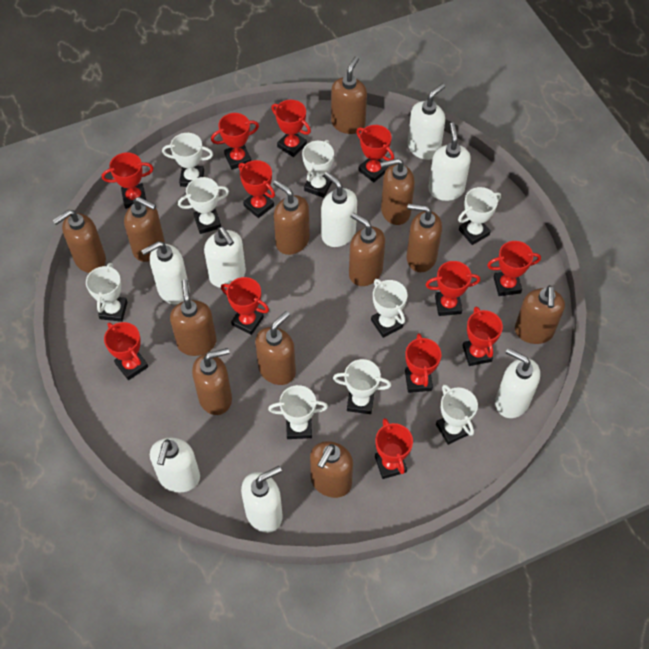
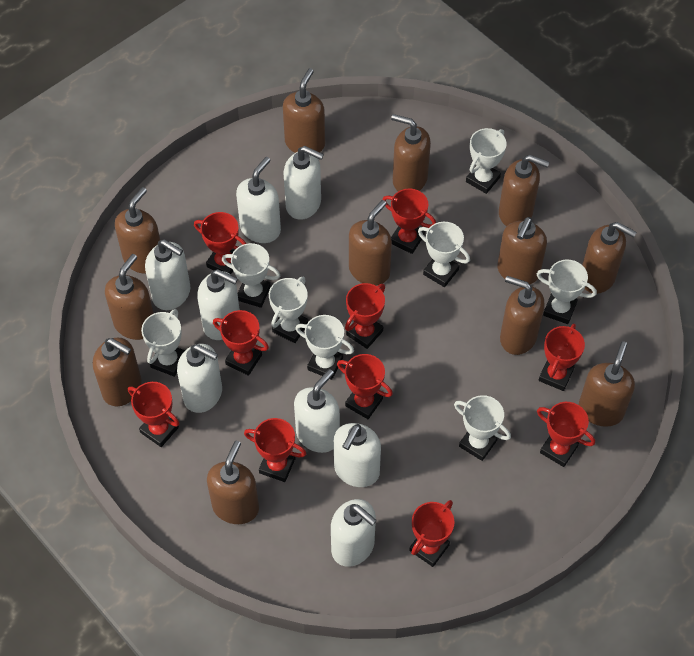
red trophy: [102,152,154,209] [104,322,148,380] [211,113,259,170] [221,277,269,335] [239,160,275,218] [271,100,311,157] [356,125,394,182] [375,418,413,479] [405,333,441,393] [425,261,480,316] [462,306,503,366] [487,241,541,296] = 12 -> [128,382,179,447] [194,212,247,274] [213,310,269,376] [244,418,306,482] [337,354,393,419] [345,283,385,349] [382,189,436,254] [409,500,454,567] [537,402,595,467] [539,323,585,391] = 10
white trophy: [86,263,127,322] [162,133,213,187] [178,177,229,234] [268,385,328,439] [302,140,334,198] [333,359,391,414] [371,279,407,338] [436,384,478,445] [458,187,501,245] = 9 -> [141,309,185,377] [222,243,280,308] [269,276,308,343] [295,315,354,380] [418,222,470,287] [454,395,511,461] [466,128,507,194] [537,260,597,324] = 8

